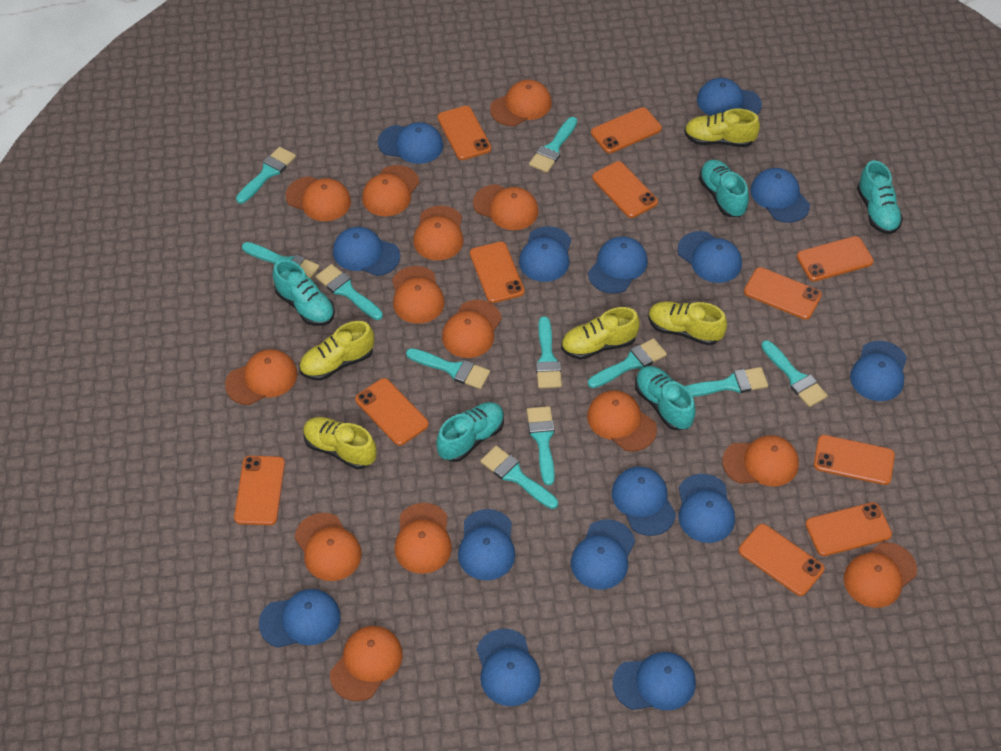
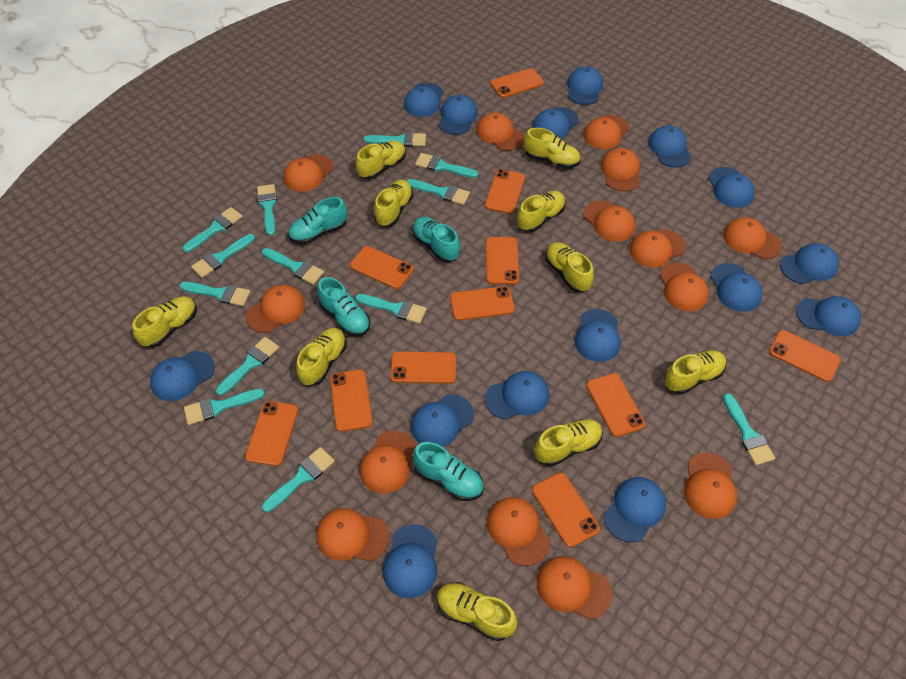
turquoise brush: [236,147,296,204] [242,242,319,279] [315,264,383,320] [406,348,490,389] [480,446,558,509] [527,406,555,485] [529,117,577,173] [536,316,562,388] [588,338,667,388] [685,367,768,397] [761,340,828,407] = 11 -> [179,282,251,306] [183,207,243,252] [184,389,265,425] [191,234,255,278] [216,337,280,396] [257,184,277,236] [262,248,324,285] [262,447,335,512] [355,294,427,324] [363,132,426,147] [407,179,470,205] [415,153,478,178] [723,393,775,465] = 13
turquoise shoe: [273,259,335,326] [436,402,504,462] [635,366,696,430] [699,160,749,217] [857,160,903,234] = 5 -> [288,197,348,244] [317,277,370,336] [412,217,460,262] [413,442,484,501] = 4
yellow shoe: [299,321,374,381] [303,417,377,469] [561,307,640,360] [648,301,727,346] [684,109,760,147] = 5 -> [133,297,197,348] [296,328,347,385] [356,141,406,179] [374,180,413,227] [437,582,518,641] [517,191,566,232] [524,128,580,169] [535,419,603,466] [545,242,594,292] [664,350,726,394] = 10

